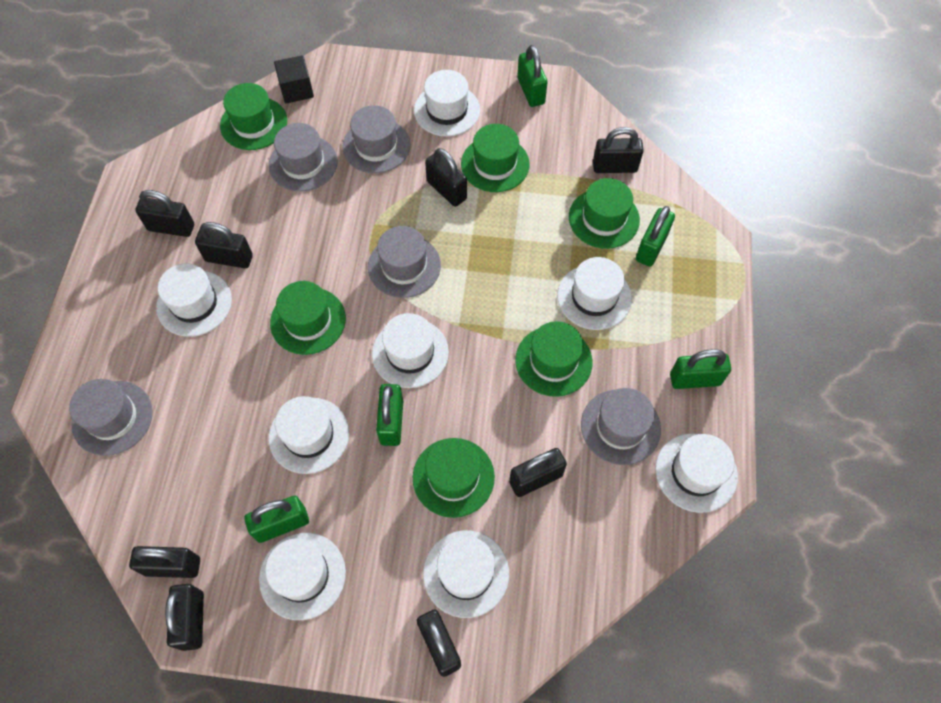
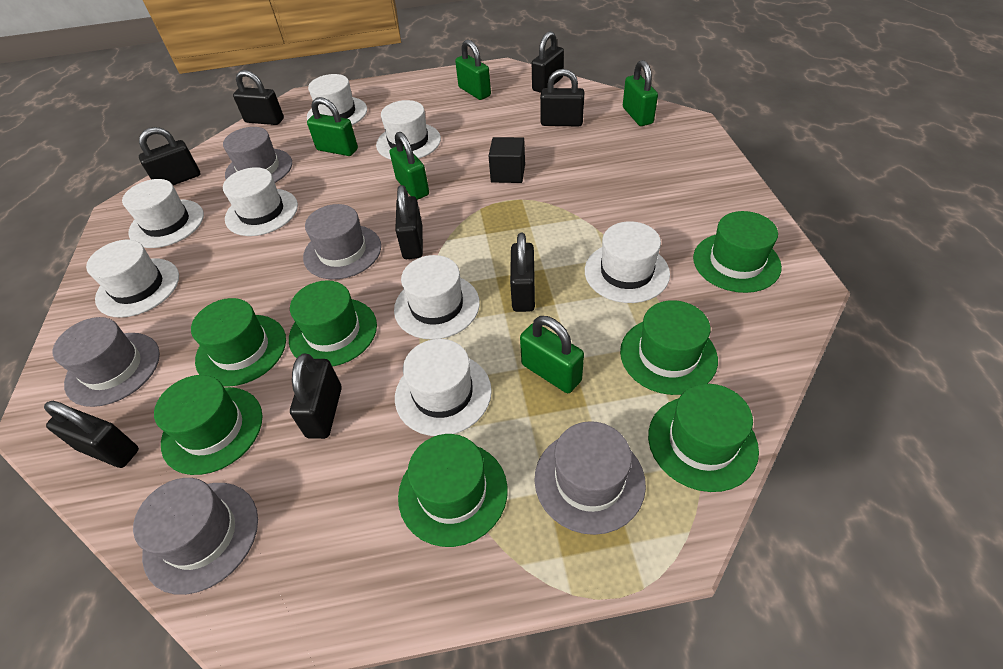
green hat: [220,83,287,150] [270,281,346,355] [413,438,495,518] [461,124,529,192] [515,321,592,397] [569,178,640,249] = 6 -> [154,375,262,475] [191,298,286,387] [289,280,377,367] [398,434,508,547] [620,300,718,395] [648,384,759,492] [693,211,782,293] = 7

